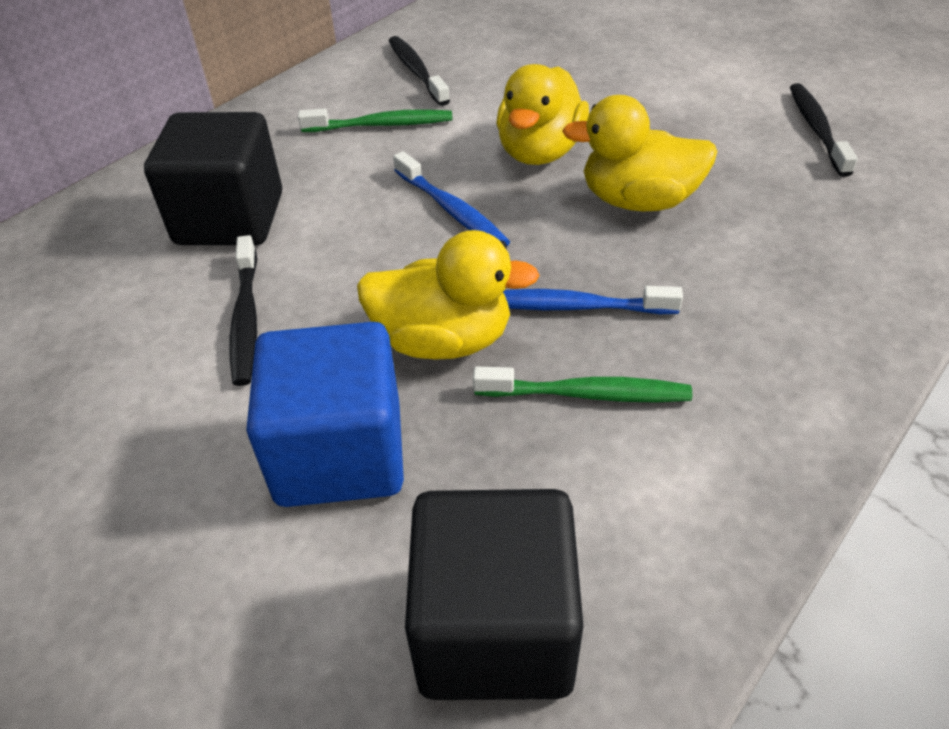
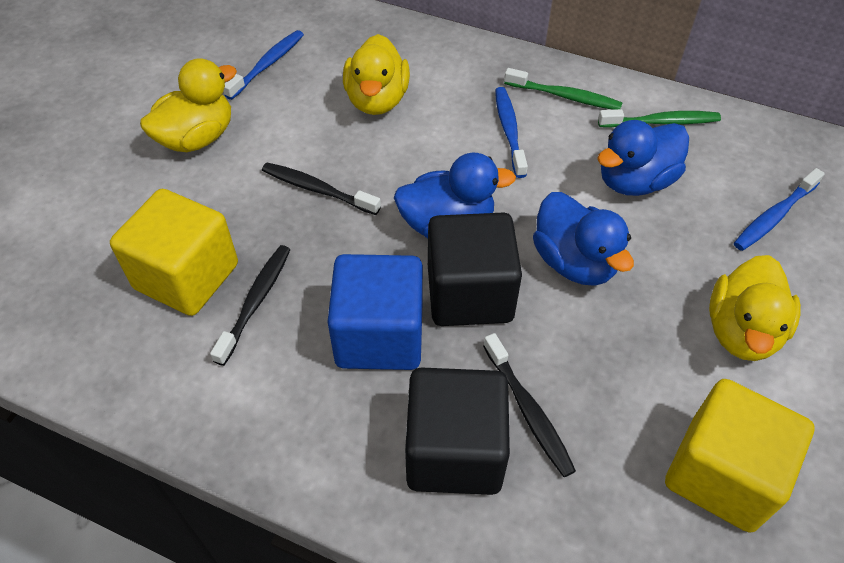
blue duck: none = 0 -> [394,153,516,238] [533,192,634,286] [597,120,689,196] = 3
blue toothbrush: [393,151,510,246] [503,286,683,314] = 2 -> [224,30,304,100] [495,87,528,178] [734,168,825,251] = 3
yellow cube: none = 0 -> [110,189,238,316] [665,379,815,532] = 2

